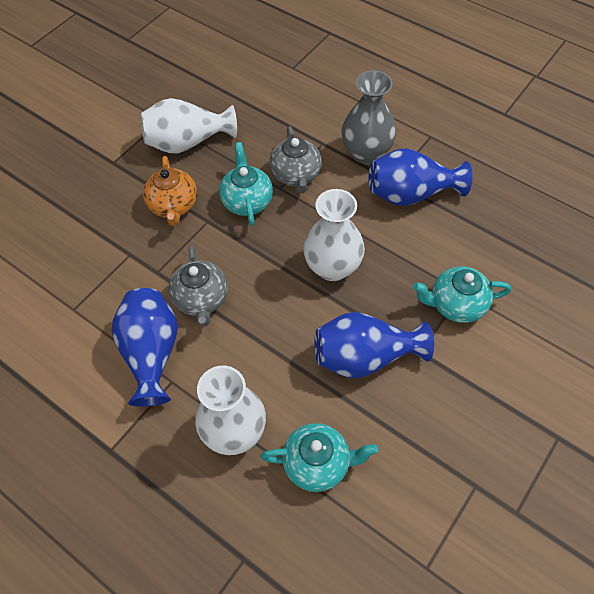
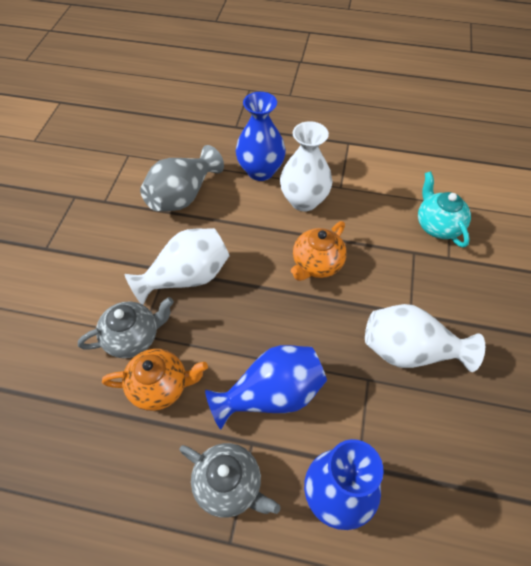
orange teapot: [143,156,197,226] = 1 -> [102,349,208,411] [291,221,347,281] = 2
turquoise teapot: [219,142,273,226] [261,423,378,492] [413,266,512,323] = 3 -> [418,171,471,248] = 1

